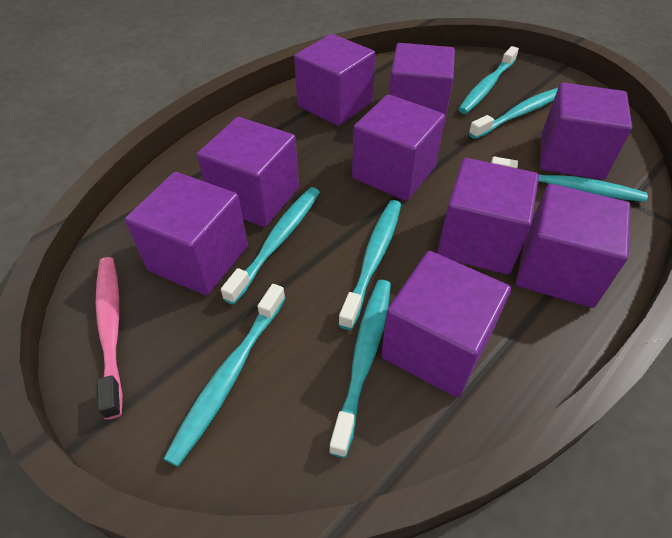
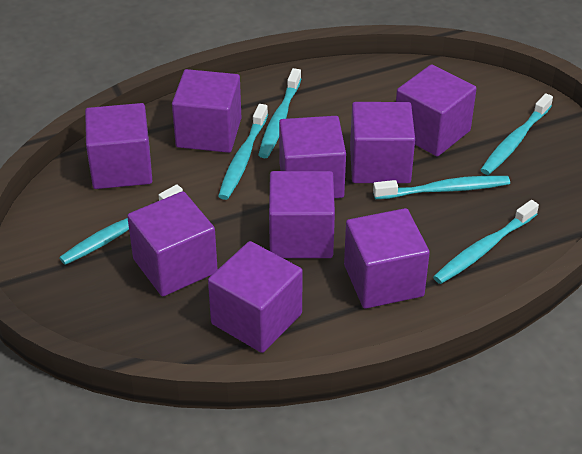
pink toothbrush: [95,257,123,420] = 1 -> none = 0
turquoise toothbrush: [164,284,286,467] [221,187,320,305] [329,280,391,458] [338,200,401,330] [458,46,519,114] [469,88,558,139] [491,157,648,202] = 7 -> [59,184,183,265] [218,104,268,200] [258,68,301,158] [373,176,510,199] [433,200,539,284] [481,93,553,175] = 6

